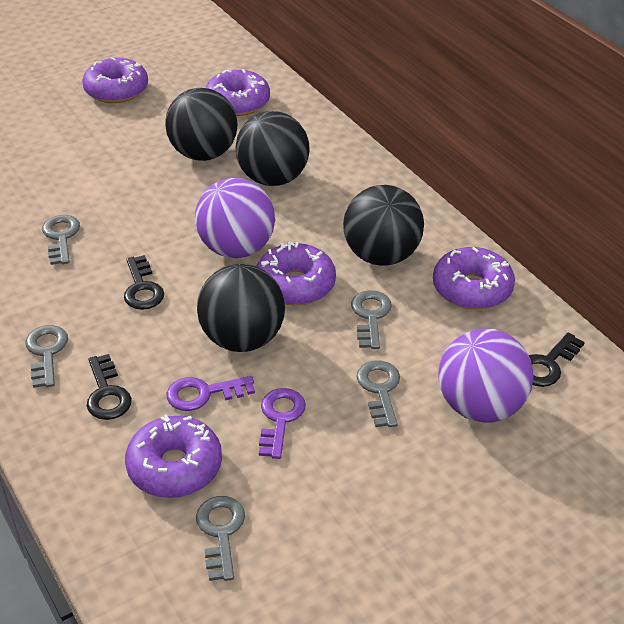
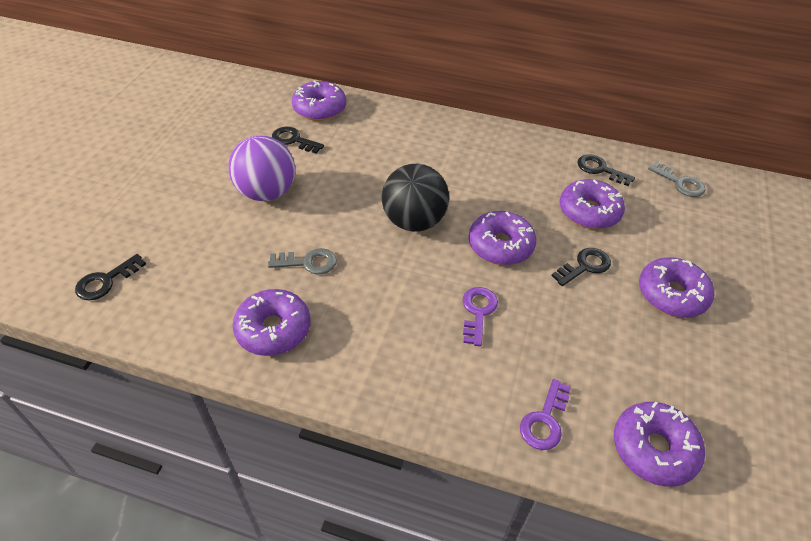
black ball: [165,88,238,161] [197,264,285,352] [235,111,310,186] [343,185,424,266] = 4 -> [382,164,449,232] = 1
black key: [87,354,132,420] [124,255,164,310] [529,333,585,387] = 3 -> [75,254,146,300] [272,126,324,153] [552,248,611,286] [577,154,635,186] = 4
grey key: [25,325,68,388] [42,215,80,265] [196,496,245,581] [351,290,392,349] [356,360,400,427] = 5 -> [268,248,337,275] [648,162,706,197] = 2
purple ball: [195,178,275,258] [438,328,534,423] = 2 -> [228,135,295,201] = 1
purple donut: [82,57,148,103] [125,414,222,498] [205,69,270,116] [256,242,336,306] [433,247,515,310] = 5 -> [232,289,311,356] [292,80,346,121] [469,211,536,265] [560,179,625,229] [614,401,705,487] [639,257,715,318] = 6

